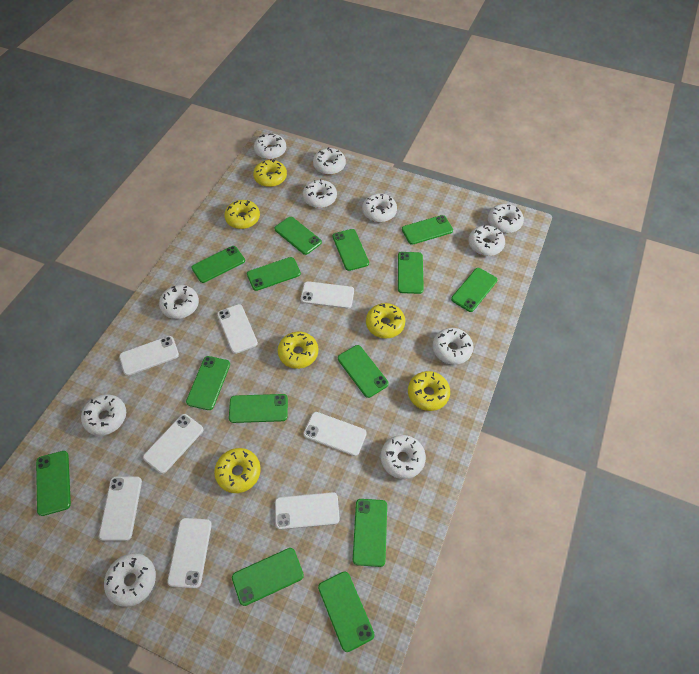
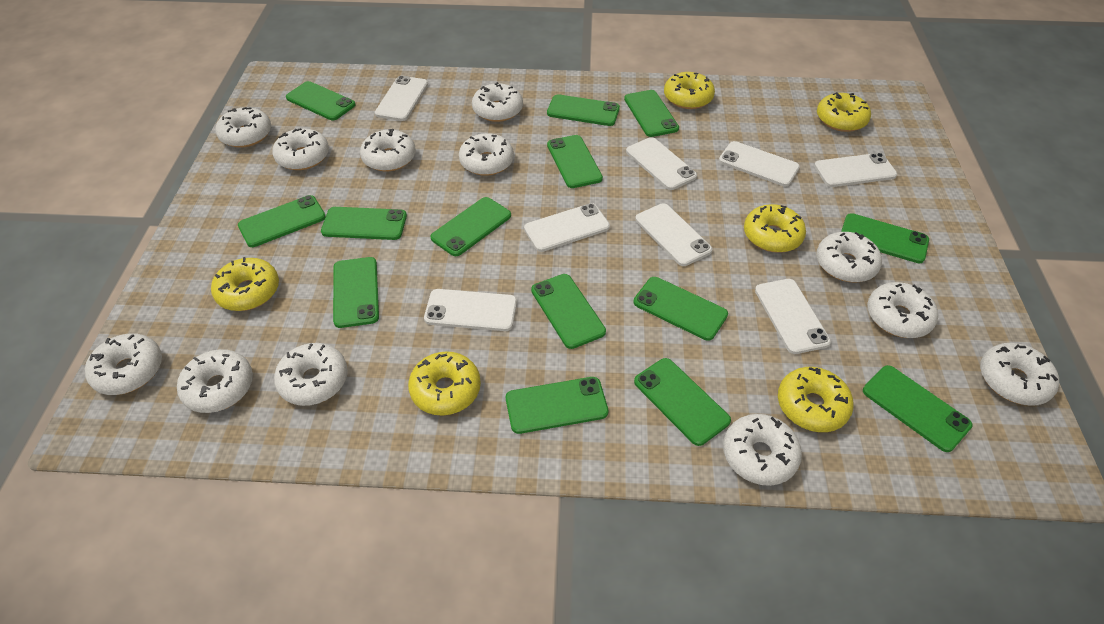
white donut: [81,394,126,436] [104,553,156,607] [159,285,199,319] [254,133,286,160] [303,179,337,208] [313,147,346,175] [362,193,397,222] [381,435,426,479] [433,328,473,365] [468,225,505,256] [488,204,524,233] = 11 -> [85,333,162,395] [177,349,253,413] [216,107,271,148] [272,128,329,170] [274,343,348,406] [360,129,416,172] [459,133,514,176] [472,82,523,122] [723,414,802,486] [816,232,882,283] [867,282,938,338] [980,343,1059,406] = 12

